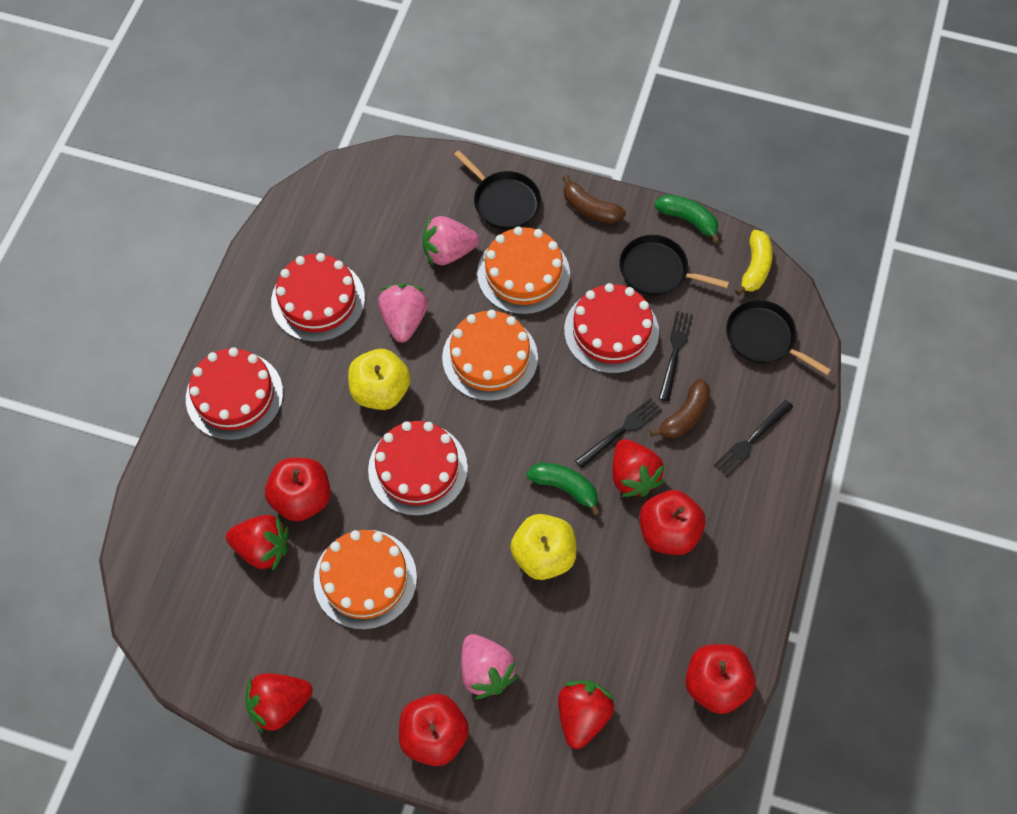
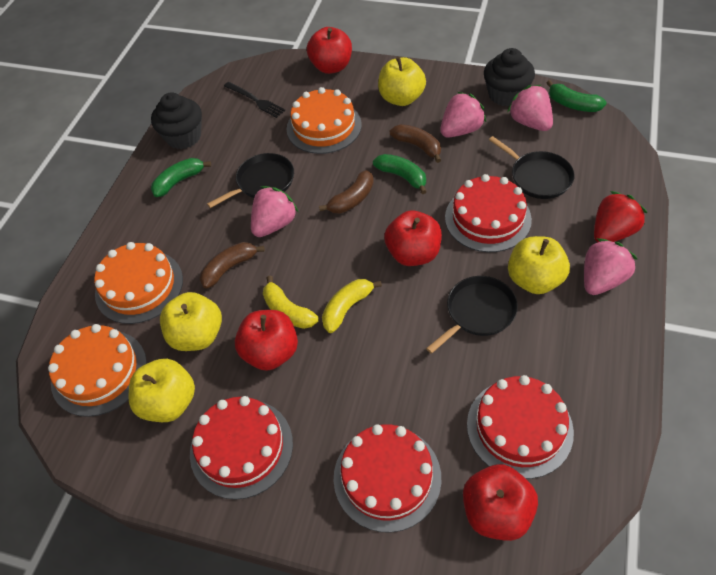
black cupcake: none = 0 -> [151,92,202,149] [484,48,535,106] = 2
black fork: [575,398,662,468] [659,311,693,401] [714,400,793,477] = 3 -> [224,82,285,118] = 1
brown banana: [562,175,626,224] [650,379,710,438] = 2 -> [200,242,265,289] [319,170,374,214] [390,124,441,163] = 3
green banana: [526,463,601,516] [654,195,720,244] = 2 -> [151,158,211,197] [373,154,427,194] [547,80,607,112] = 3
pink strawberry: [378,284,428,342] [422,216,479,266] [461,634,518,699] = 3 -> [251,186,298,237] [440,92,486,138] [507,85,553,131] [584,238,638,295] = 4
red strawberry: [226,515,289,570] [245,673,313,734] [558,681,614,749] [612,439,665,497] = 4 -> [594,191,647,242] = 1
yellow apple: [348,349,411,410] [510,514,577,580] = 2 -> [129,359,195,422] [160,292,222,351] [378,57,426,106] [508,236,570,294] = 4
yellow banana: [735,230,773,295] = 1 -> [263,275,319,329] [322,279,382,333] = 2

